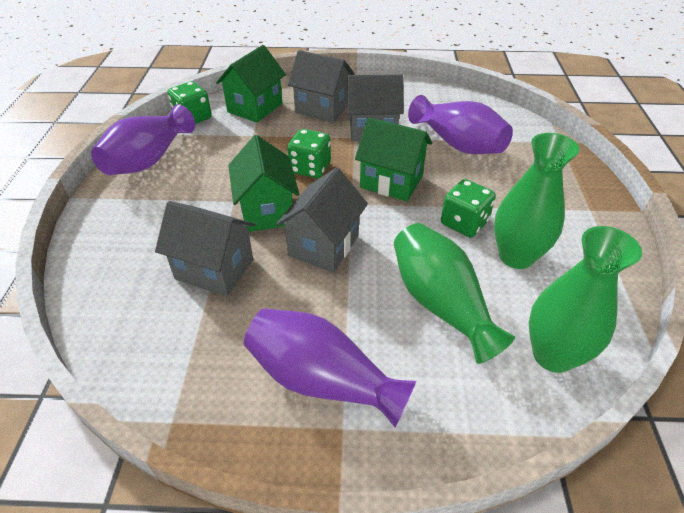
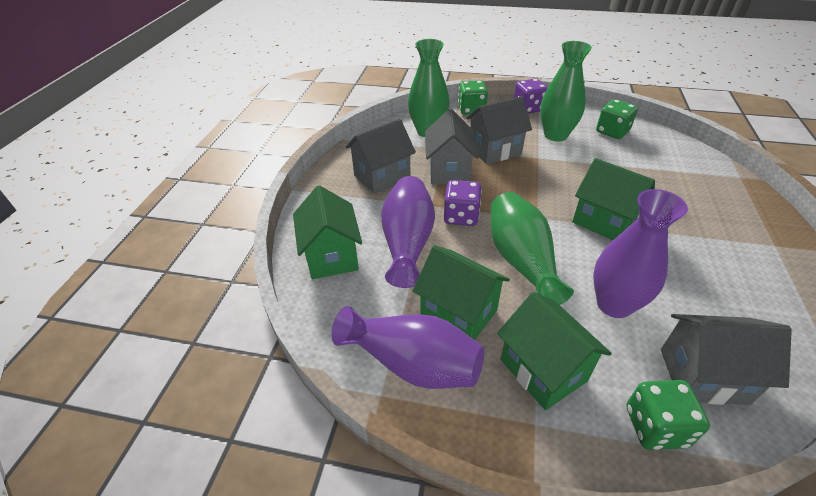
green house: [216,45,286,123] [228,135,299,232] [355,117,432,201] = 3 -> [293,185,362,279] [413,245,510,340] [497,292,612,410] [572,158,655,240] = 4
purple dice: none = 0 -> [444,180,482,226] [514,78,548,114] = 2

